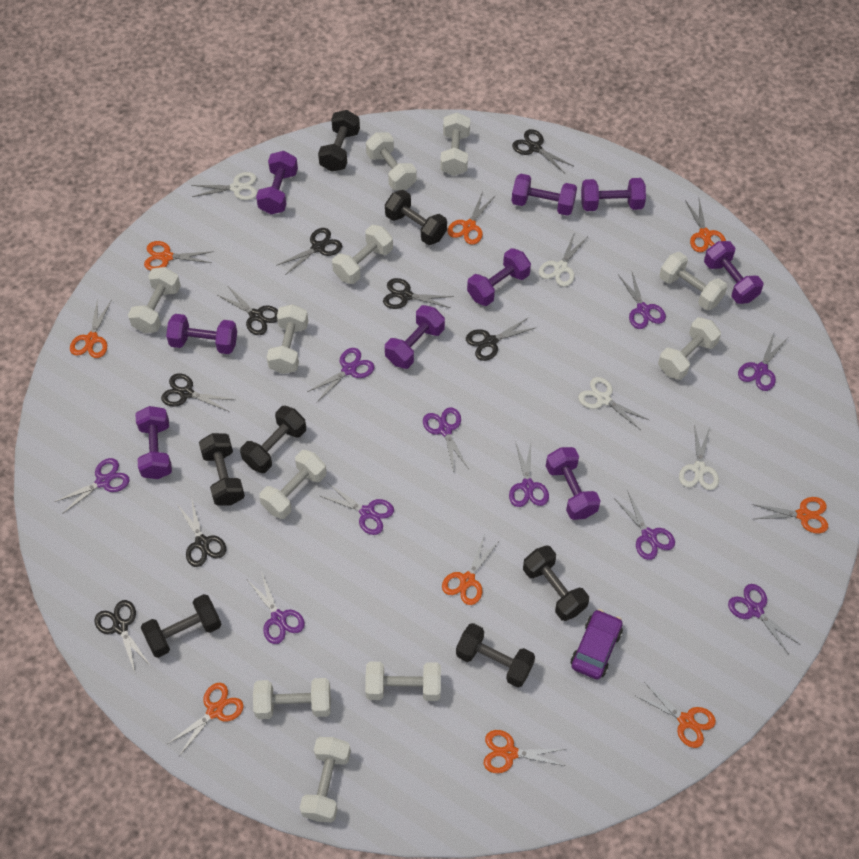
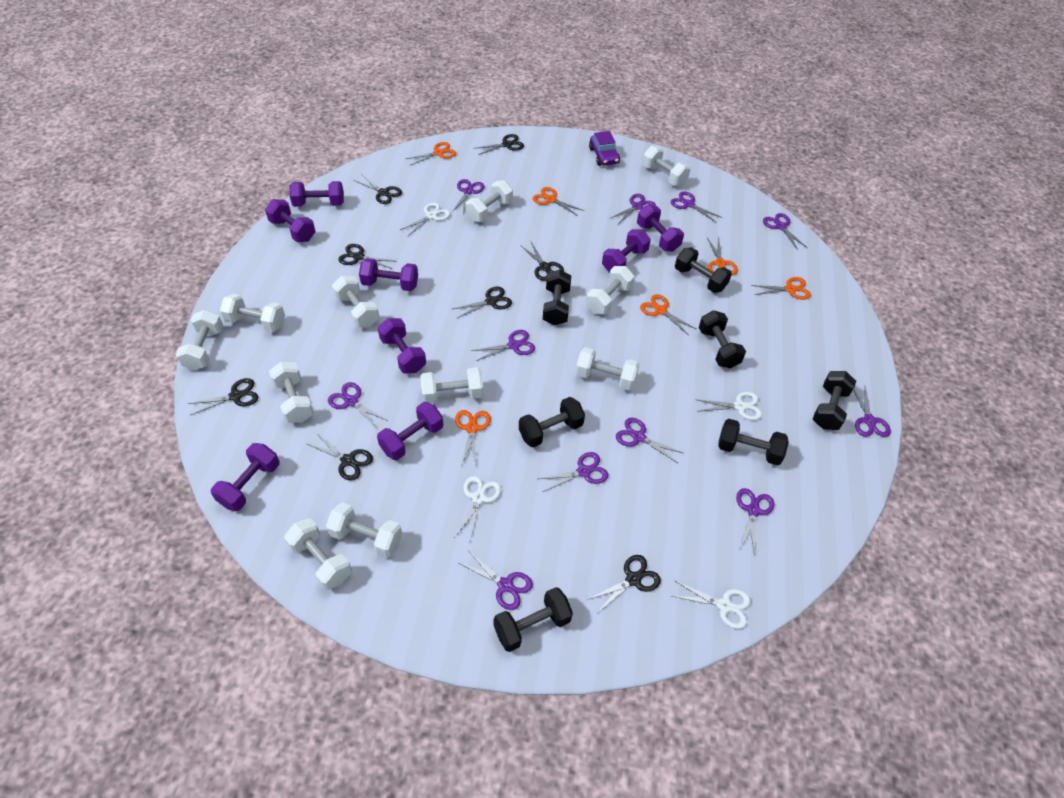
orange scissors: [70,299,112,358] [144,241,214,270] [168,683,244,756] [442,535,499,605] [447,191,496,245] [484,730,565,773] [634,682,716,748] [685,199,726,252] [752,497,828,534] = 9 -> [406,142,456,165] [455,410,491,466] [532,187,584,216] [640,294,696,335] [707,236,738,275] [751,277,811,300] = 6
purple dumbbell: [135,406,172,479] [166,314,237,354] [256,151,298,214] [385,305,445,369] [467,248,531,306] [511,174,577,216] [546,447,601,520] [581,178,646,211] [704,241,764,304] = 9 -> [211,443,280,511] [265,199,315,242] [289,181,344,207] [359,258,418,291] [377,402,443,460] [378,318,426,373] [602,229,651,273] [637,204,684,252] = 8
purple scissors: [54,458,129,514] [248,571,305,644] [307,348,374,402] [321,483,394,535] [423,407,469,472] [509,444,549,507] [614,492,675,560] [618,272,666,329] [728,584,801,654] [738,333,788,391] = 10 -> [328,382,388,430] [452,179,484,214] [459,550,533,610] [471,330,535,361] [539,452,608,492] [609,194,656,225] [616,418,683,463] [671,191,722,222] [736,488,774,555] [763,213,807,250] [853,386,891,437] = 11

